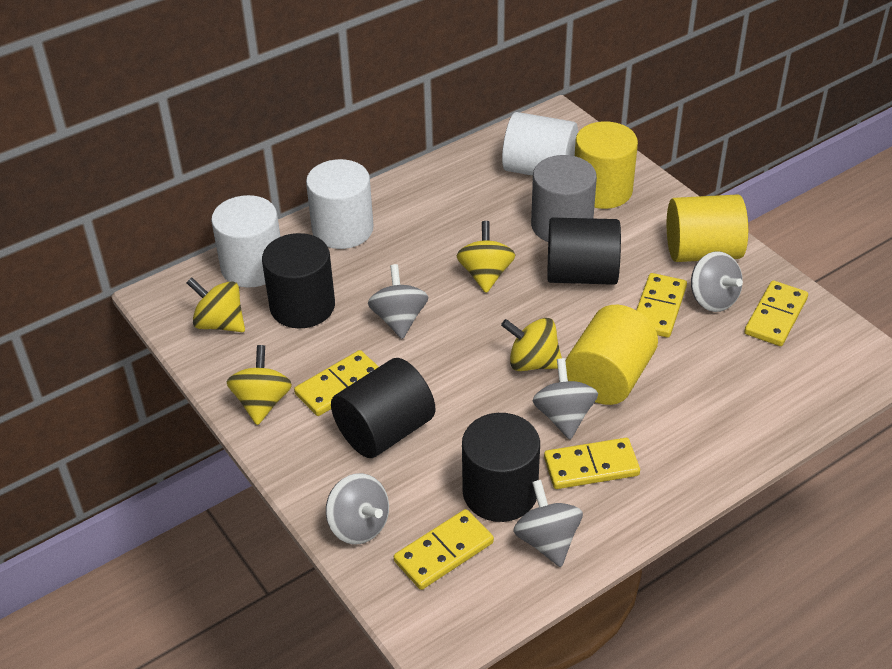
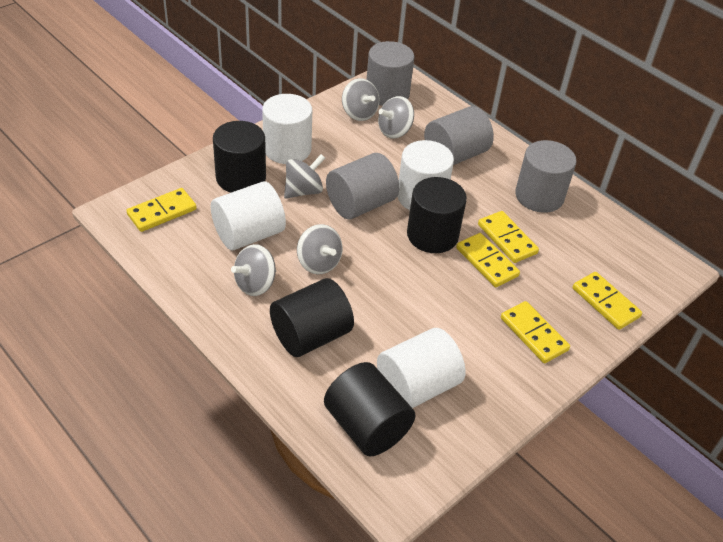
grey cylinder: [531,155,597,242] = 1 -> [326,153,399,219] [367,41,414,106] [424,106,494,165] [515,140,576,213] = 4
white cylinder: [211,195,280,288] [306,159,373,249] [502,112,578,176] = 3 -> [211,181,286,250] [262,94,312,164] [377,328,466,408] [397,140,454,210] = 4
yellow cylinder: [565,305,658,405] [575,121,638,209] [667,195,748,262] = 3 -> none = 0
yellow spinning top: [186,277,245,332] [227,345,292,425] [456,221,515,293] [501,318,562,371] = 4 -> none = 0

